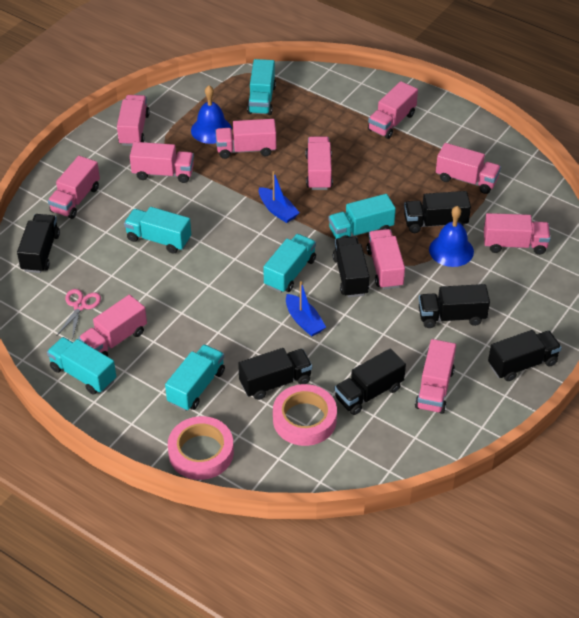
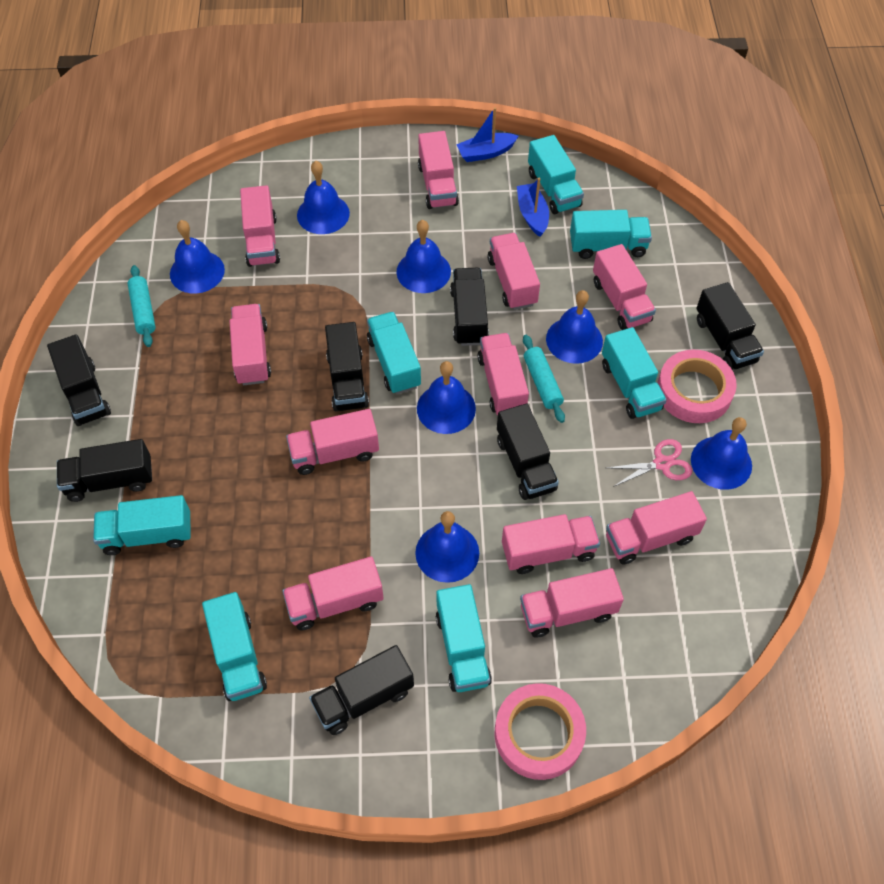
blue bell: [191,85,232,144] [429,206,474,267] = 2 -> [170,220,225,294] [297,161,350,234] [397,220,451,293] [415,511,479,583] [417,361,476,434] [546,290,603,364] [691,417,752,490] = 7
turquoise rolling pin: none = 0 -> [127,265,156,347] [523,335,565,423] = 2
turquoise truck: [47,337,116,394] [124,207,191,254] [165,345,225,411] [247,59,276,115] [263,234,316,293] [328,194,396,239] = 6 -> [93,495,191,555] [202,592,267,701] [367,312,421,394] [436,584,492,692] [528,135,584,214] [570,210,652,259] [602,327,667,419] = 7

